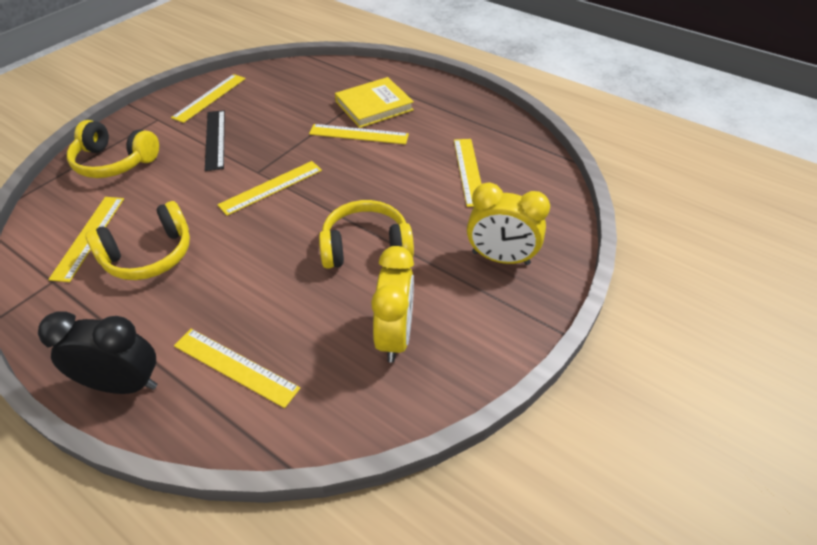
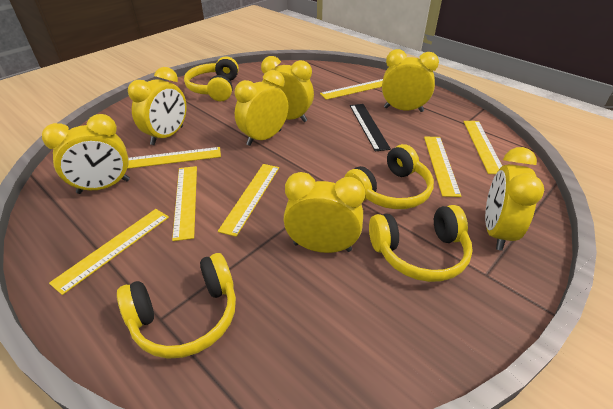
black clock: [38,311,157,394] = 1 -> none = 0
yellow book: [335,77,414,128] = 1 -> none = 0
yellow clock: [371,246,414,363] [467,182,550,265] = 2 -> [42,114,130,194] [128,67,186,145] [235,70,288,146] [261,56,314,122] [283,172,365,253] [382,49,439,112] [485,147,544,251] = 7
yellow headphones: [67,120,159,178] [85,201,190,280] [319,200,414,269] = 3 -> [117,253,236,359] [184,56,239,101] [344,144,434,209] [369,205,473,282] = 4
yellow ruler: [48,197,124,282] [171,74,246,123] [174,329,300,408] [217,161,322,216] [309,124,409,145] [454,139,481,207] = 6 -> [49,209,169,295] [127,147,221,169] [172,166,197,241] [218,164,279,237] [320,79,383,100] [424,137,461,197] [463,121,502,174] = 7

